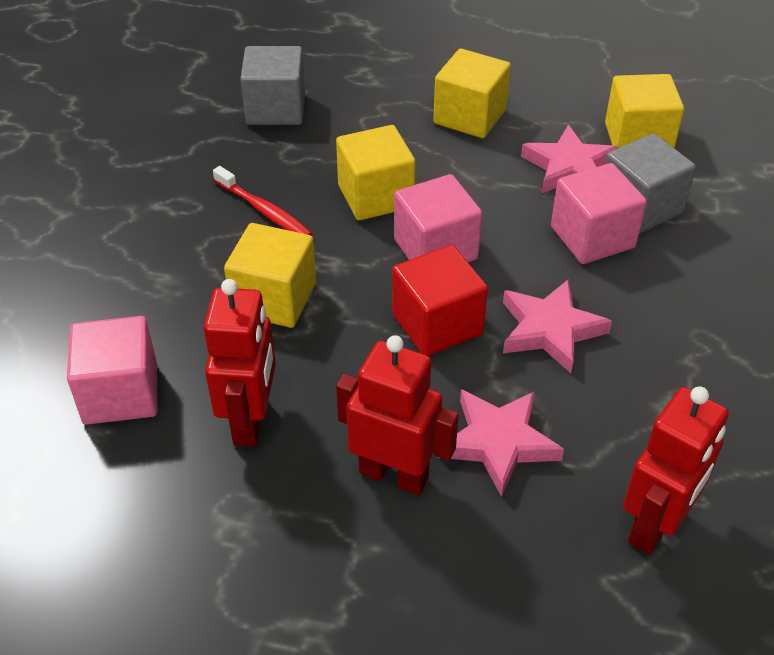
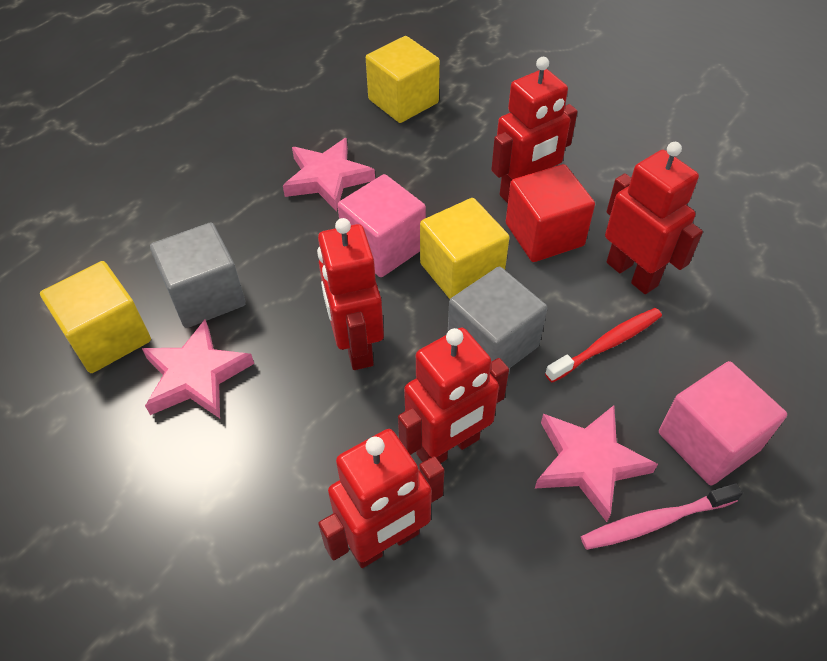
pink cube: [67,316,157,425] [394,174,482,262] [551,163,647,264] = 3 -> [338,174,426,277] [659,361,787,485] = 2
pink toothbrush: none = 0 -> [581,483,743,550] = 1
red robot: [204,279,276,447] [336,335,459,495] [623,386,729,554] = 3 -> [317,218,384,370] [318,429,445,568] [398,328,509,464] [491,57,578,203] [605,142,703,294] = 5
yellow cube: [224,223,316,328] [336,125,416,221] [433,49,511,138] [605,74,684,148] = 4 -> [40,261,151,373] [366,36,440,123] [420,198,509,299] = 3

